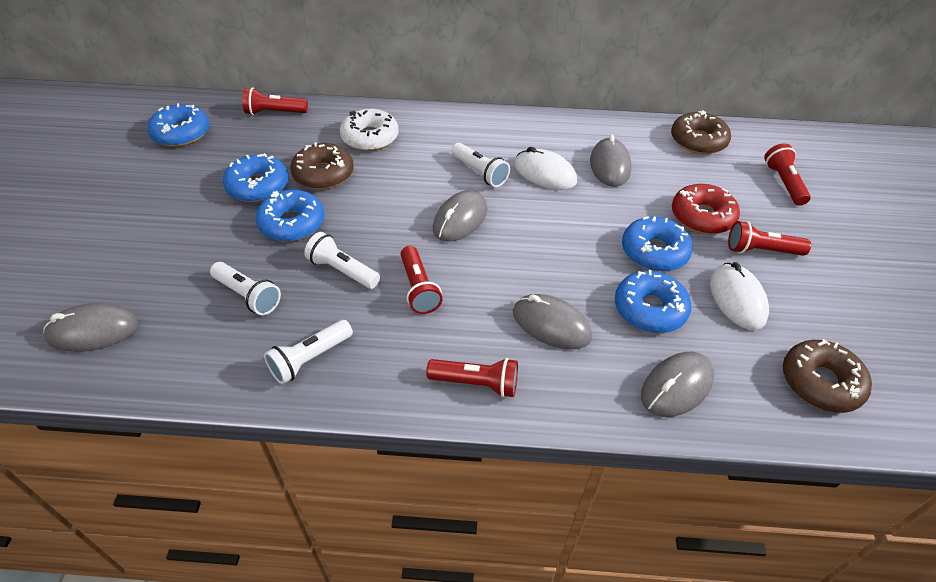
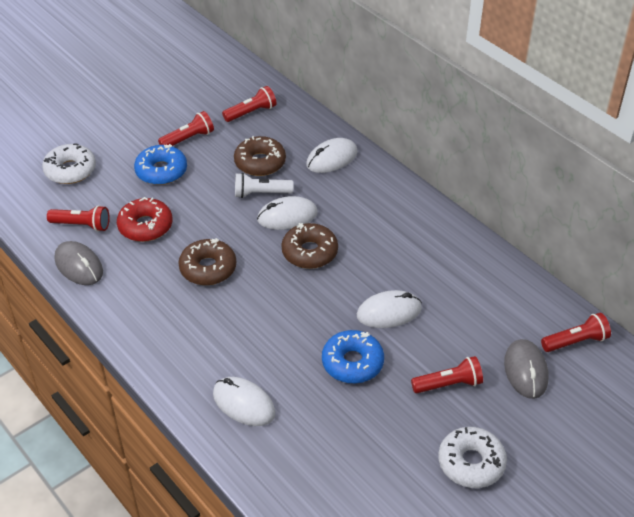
blue donut: [147,103,209,147] [223,153,289,202] [255,190,324,242] [615,270,691,333] [622,216,693,271] = 5 -> [134,144,187,185] [322,330,384,383] = 2
grey mouse: [43,303,138,352] [433,190,488,242] [513,294,592,349] [590,135,632,187] [641,352,714,417] = 5 -> [55,241,103,285] [504,339,549,399] = 2
white donut: [340,109,398,151] = 1 -> [42,143,96,184] [438,427,507,488] = 2
white flashlight: [210,262,281,315] [264,320,353,384] [304,232,380,289] [451,143,510,187] = 4 -> [235,173,294,198] = 1
white mouse: [514,147,577,190] [710,262,769,330] = 2 -> [213,377,275,426] [257,196,318,230] [306,138,357,173] [357,290,422,328] = 4

